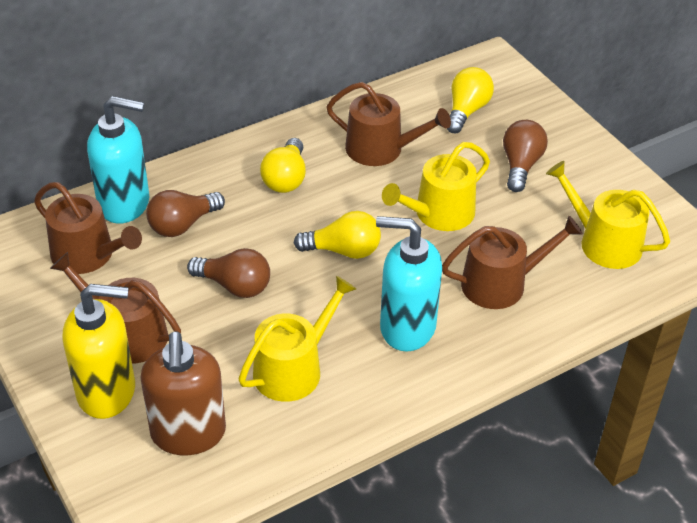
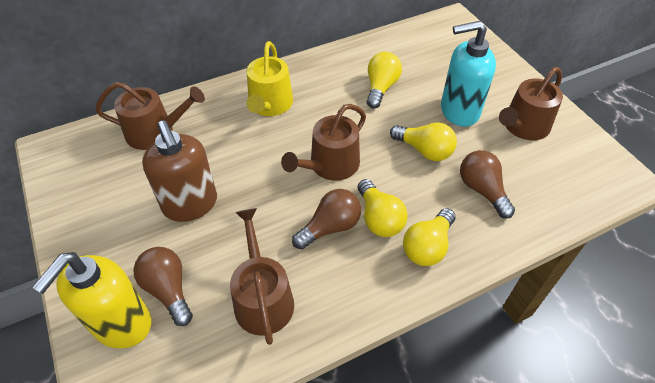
turquoise soap dispenser: [87,96,149,224] [376,216,442,351] = 2 -> [441,21,496,127] = 1
yellow light bulb: [260,138,306,193] [294,211,381,259] [446,67,494,133] = 3 -> [358,179,408,237] [367,52,402,108] [390,122,457,161] [403,208,456,266] = 4
yellow watering can: [238,276,356,402] [382,142,490,231] [546,161,670,269] = 3 -> [247,41,293,116] = 1

